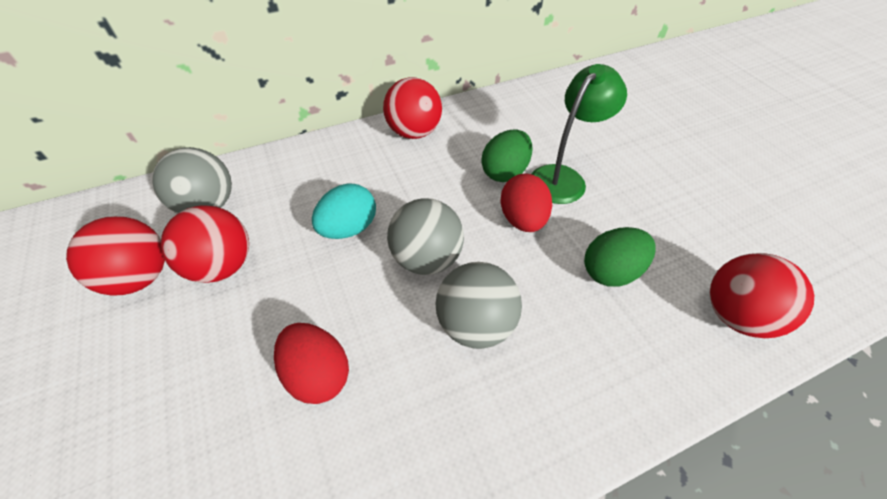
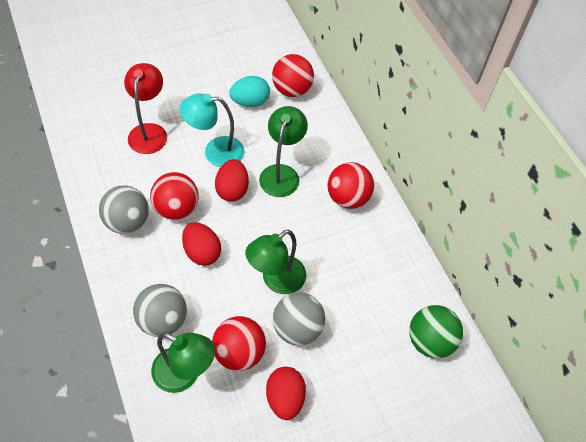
green ball: none = 0 -> [409,305,463,358] = 1
green egg: [481,130,532,182] [584,227,656,287] = 2 -> none = 0
green lamp: [532,64,627,204] = 1 -> [151,332,215,393] [245,229,306,294] [259,106,308,197] = 3
red egg: [274,323,349,404] [500,173,552,232] = 2 -> [182,222,221,266] [215,159,249,202] [266,367,306,420] = 3
red lamp: none = 0 -> [124,63,167,154] = 1
turquoise lamp: none = 0 -> [180,93,244,167] = 1

